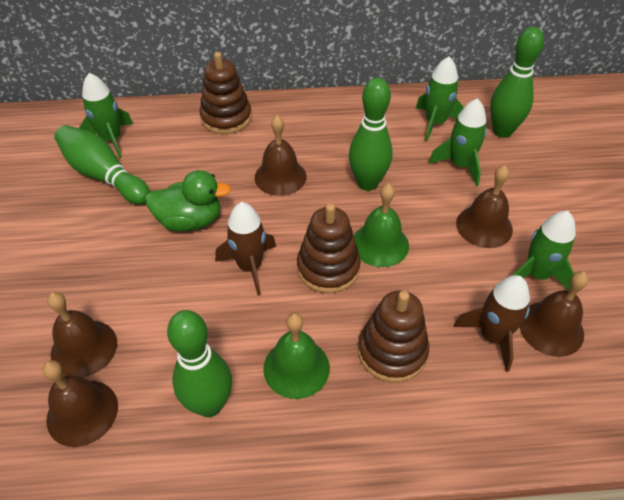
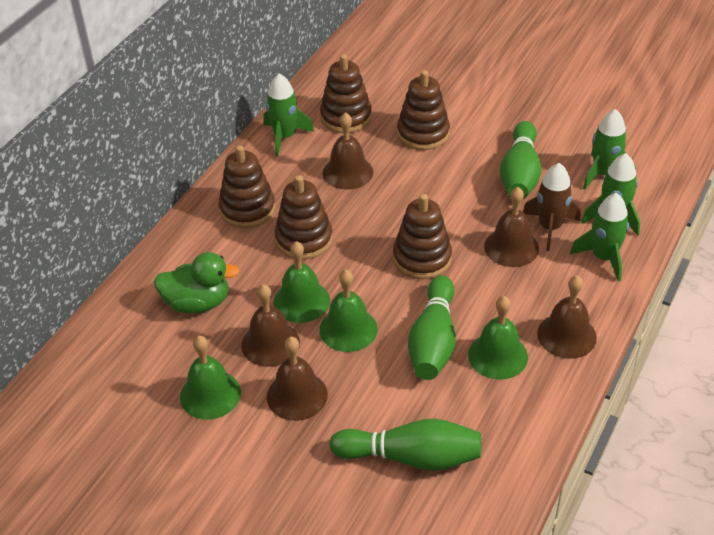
brown rocket: [215,202,276,295] [454,275,530,372] = 2 -> [523,163,580,251] = 1
brown stacking toy: [199,52,252,134] [297,203,361,293] [358,290,429,382] = 3 -> [219,145,275,228] [274,175,333,260] [320,54,372,133] [393,194,452,279] [397,70,450,150] = 5
green bell: [263,313,330,399] [354,184,409,267] = 2 -> [180,336,241,419] [273,241,330,323] [320,270,378,352] [468,296,528,380] = 4
green bowling pin: [54,125,150,205] [167,310,232,417] [349,78,393,191] [490,27,544,138] = 4 -> [329,419,481,471] [408,275,456,380] [500,121,542,199] = 3

